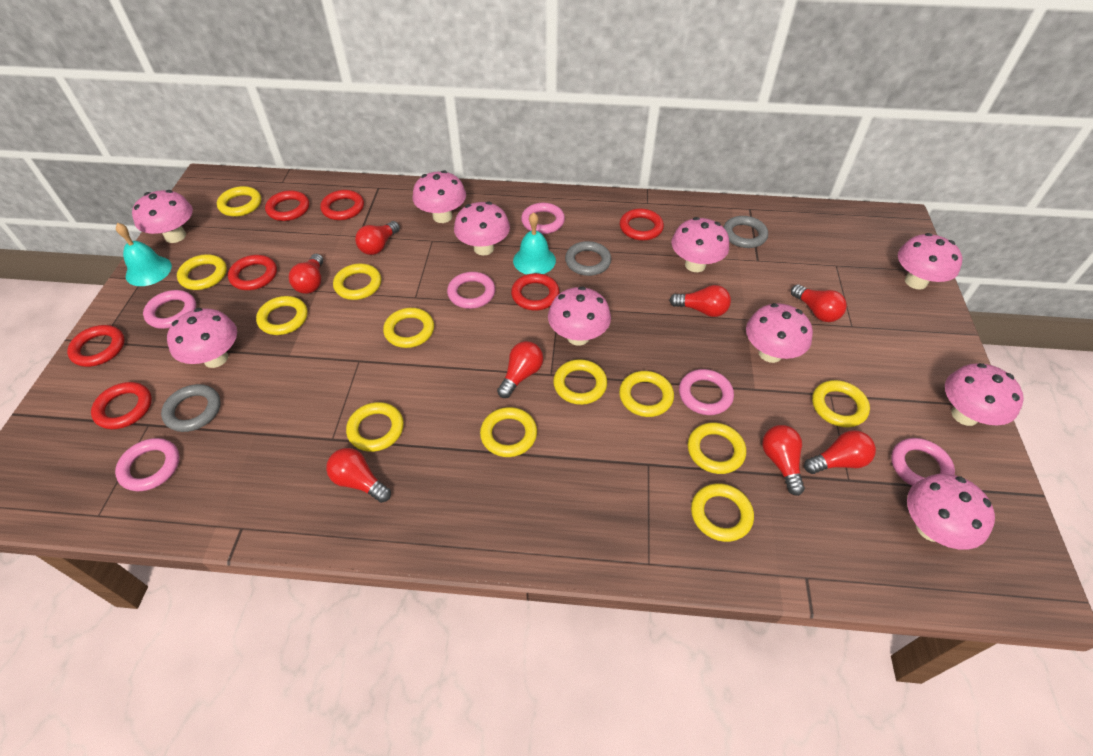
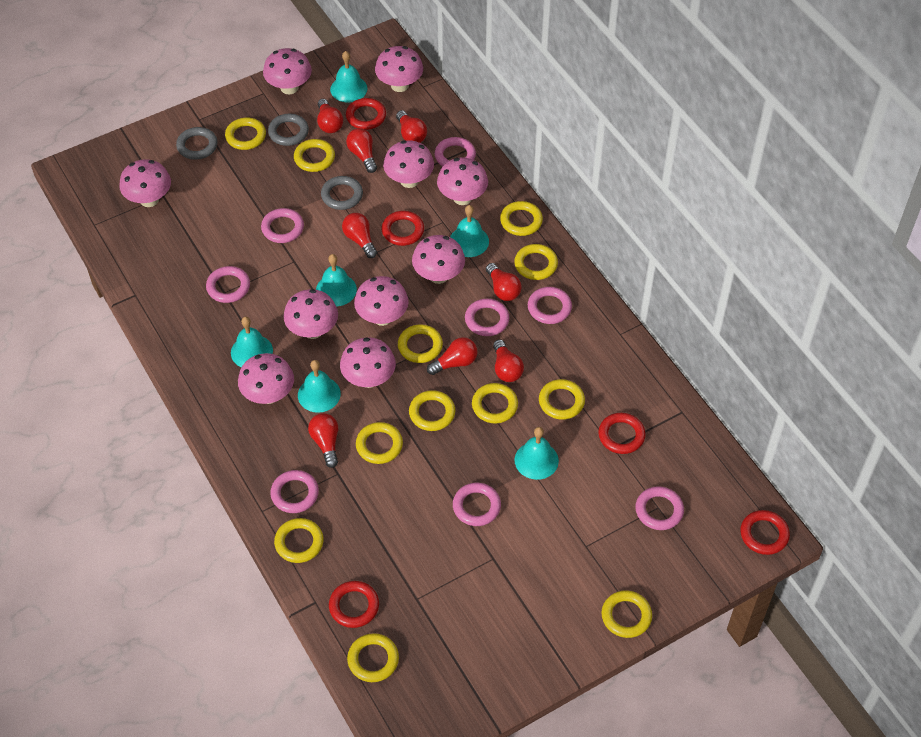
pink ring: [115,438,180,491] [143,290,196,329] [447,272,495,309] [521,203,565,234] [679,369,734,415] [891,438,955,486] = 6 -> [206,266,250,303] [261,208,304,243] [270,470,319,513] [435,137,476,167] [453,483,501,526] [465,299,510,336] [528,287,572,324] [635,486,684,530] = 8
red ring: [67,325,125,367] [91,382,152,429] [228,255,277,290] [265,190,309,221] [320,190,364,220] [511,273,559,310] [620,208,664,240] = 7 -> [329,581,379,628] [346,98,386,130] [382,211,424,246] [598,413,646,454] [740,510,790,555] = 5
turquoise bell: [116,223,172,286] [513,212,556,275] = 2 -> [231,317,273,367] [298,360,341,413] [316,254,357,306] [330,51,368,103] [450,205,489,257] [515,427,559,480] = 6

